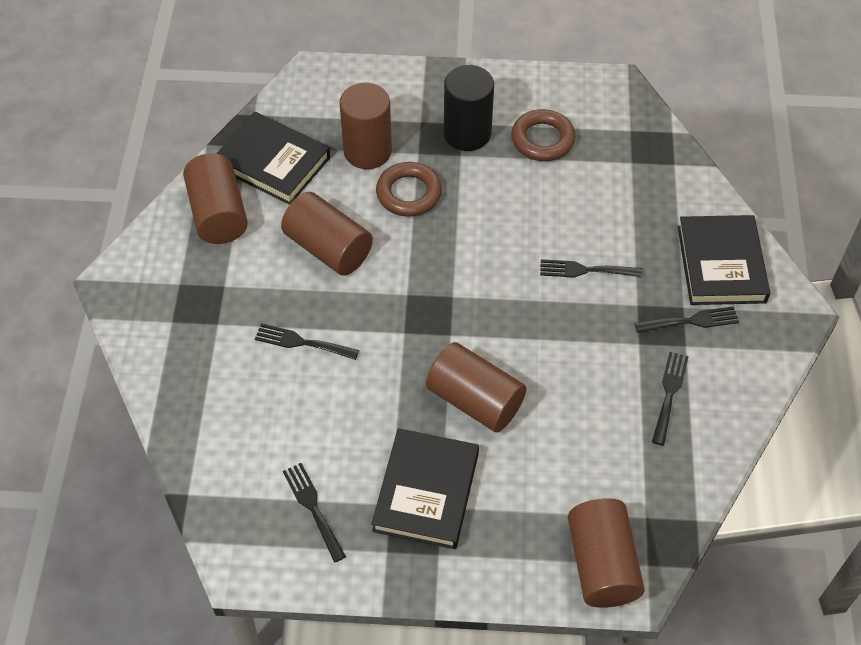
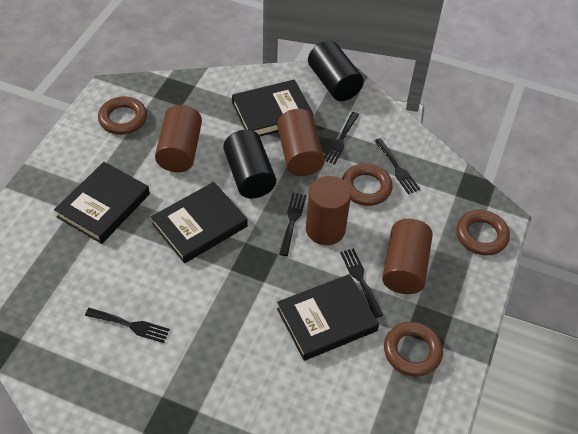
black book: [216,112,330,205] [372,428,479,549] [678,215,770,305] = 3 -> [54,162,150,244] [151,182,248,263] [232,79,314,136] [277,274,379,361] = 4
black cylinder: [444,65,494,151] = 1 -> [223,130,276,199] [308,40,364,101] = 2
brown cylinder: [183,153,248,244] [281,192,373,276] [339,83,392,169] [426,342,526,433] [568,498,645,608] = 5 -> [155,105,202,172] [277,109,325,176] [306,176,351,245] [382,219,433,294] = 4
brown ring: [376,162,442,217] [511,109,575,161] = 2 -> [98,96,147,135] [342,163,393,206] [384,322,443,376] [456,210,510,255] = 4

